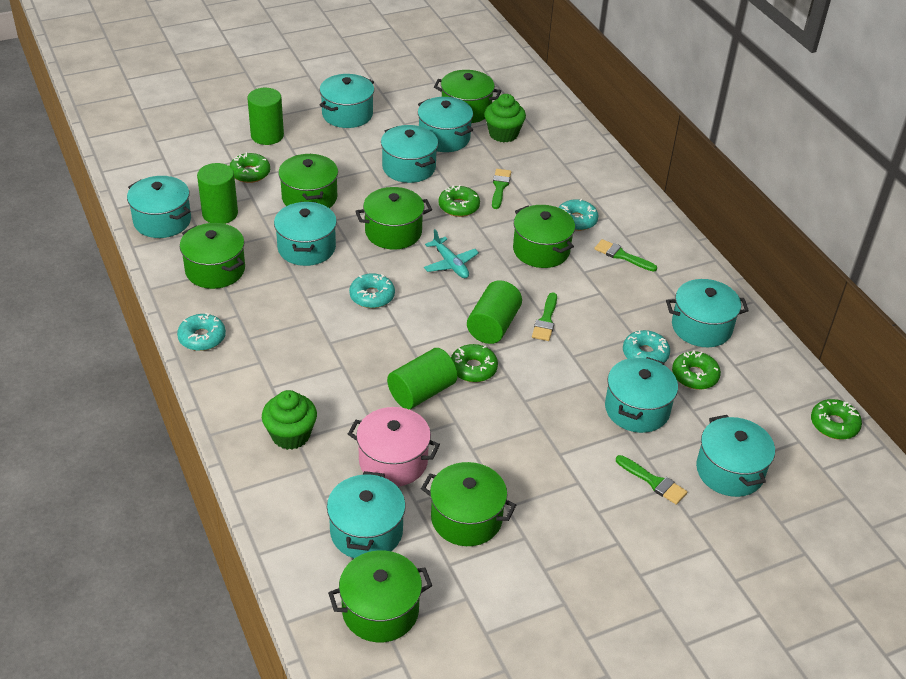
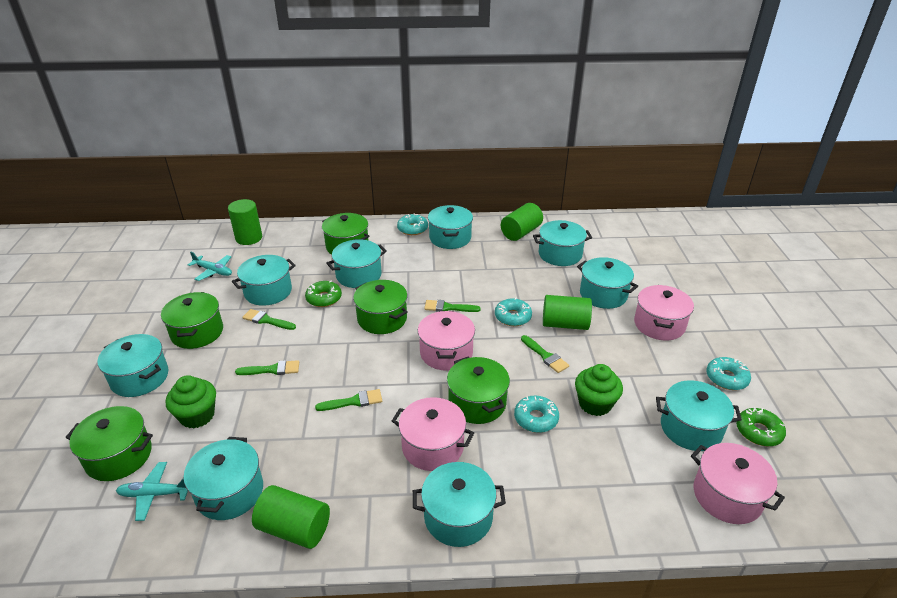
green brush: [492,169,511,209] [532,292,557,341] [594,239,657,272] [616,455,687,505] = 4 -> [235,360,299,375] [242,309,296,330] [315,389,382,411] [424,300,481,312] [521,335,569,373] = 5
green donut: [229,152,270,183] [438,185,480,217] [451,344,498,382] [672,350,721,389] [811,399,862,440] = 5 -> [305,281,342,307] [736,407,786,446] = 2
green pot: [180,223,245,289] [278,154,338,208] [328,550,432,642] [355,187,432,250] [421,462,516,546] [434,70,501,123] [513,205,575,268] = 7 -> [65,406,153,481] [161,292,223,349] [322,213,369,255] [353,280,408,334] [447,356,510,424] = 5
pink pot: [348,407,440,486] = 1 -> [392,397,474,471] [418,311,475,371] [634,285,694,340] [691,443,785,524] = 4
turquoise plane: [424,229,479,278] = 1 -> [116,462,188,521] [188,252,232,281] = 2

